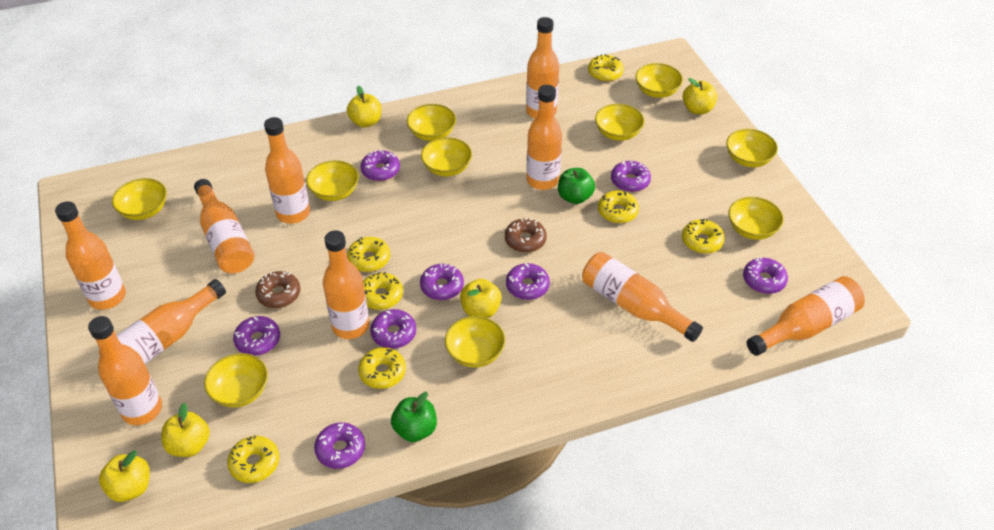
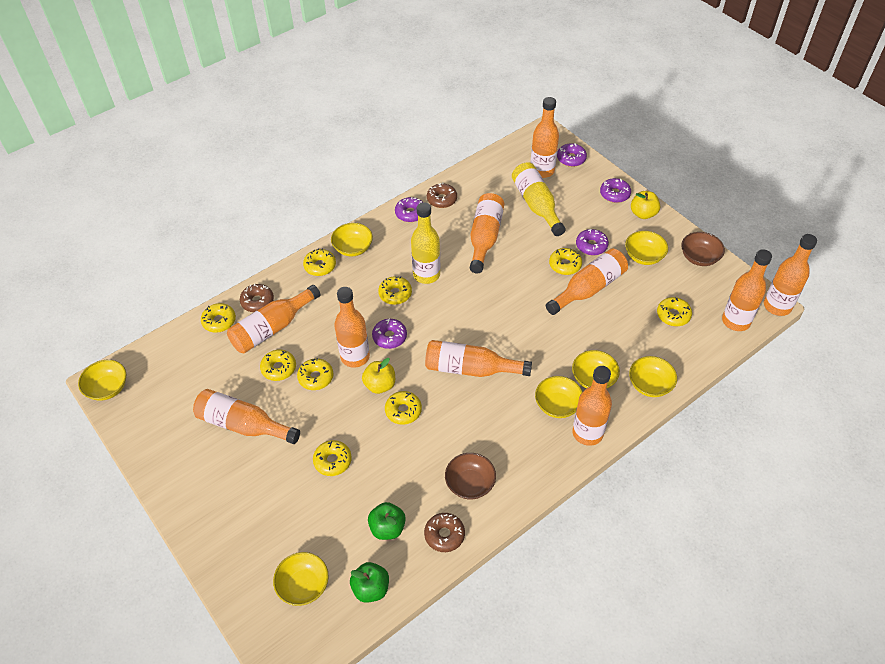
brown bowl: none = 0 -> [445,453,496,499] [681,232,725,266] = 2
brown donut: [255,271,300,308] [505,218,547,253] = 2 -> [240,284,274,312] [424,513,465,552] [427,183,457,208] = 3
purple donut: [233,316,280,356] [314,422,365,469] [361,149,400,181] [370,309,416,349] [420,264,464,300] [506,263,550,300] [611,161,651,192] [743,257,788,294] = 8 -> [372,319,407,349] [395,197,423,222] [557,143,587,167] [576,229,609,255] [600,178,631,203] = 5
yellow apple: [99,450,150,502] [162,403,210,457] [347,86,381,127] [460,279,502,318] [683,78,717,114] = 5 -> [362,358,395,394] [631,191,660,219] = 2
yellow bottle: none = 0 -> [411,202,440,284] [512,162,566,236] = 2
yellow bowl: [112,178,167,220] [204,353,268,407] [306,160,359,201] [407,104,456,141] [421,137,472,177] [445,316,505,368] [595,104,644,141] [635,63,683,98] [726,129,778,167] [729,197,784,240] = 10 -> [78,360,126,401] [273,552,329,606] [331,223,373,257] [535,376,582,418] [572,350,620,389] [625,231,668,265] [629,356,677,397] = 7
yellow donut: [227,435,279,483] [347,237,390,272] [358,347,406,389] [363,272,403,310] [588,54,624,82] [598,191,639,223] [682,219,725,254] = 7 -> [201,303,236,333] [260,350,296,381] [297,358,334,390] [303,248,336,276] [313,440,352,476] [378,276,412,305] [385,391,422,425] [549,248,582,275] [657,297,692,326] = 9

